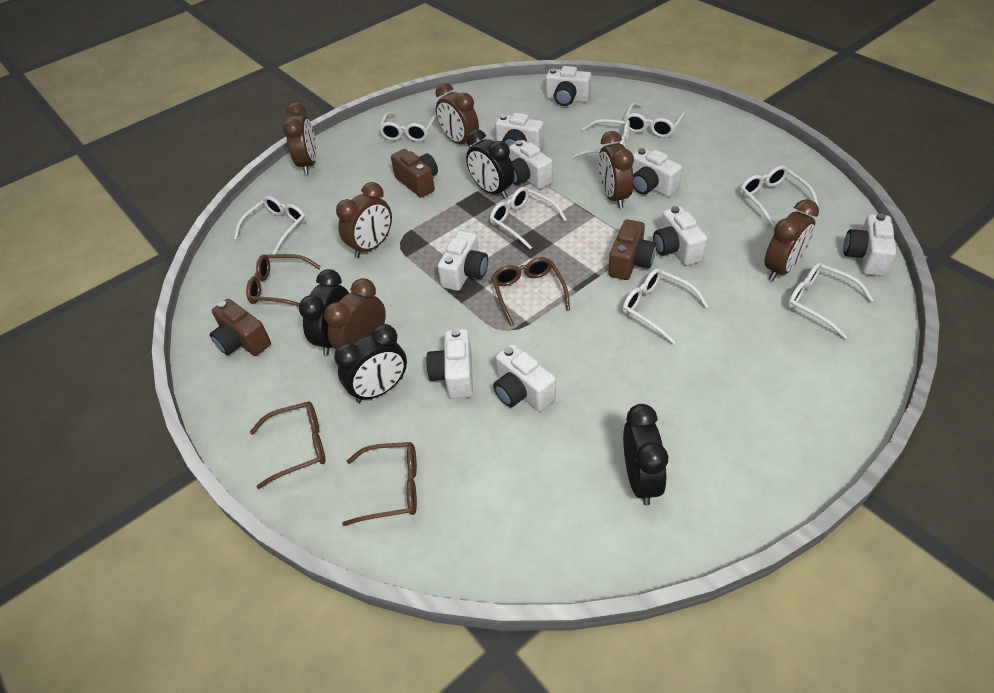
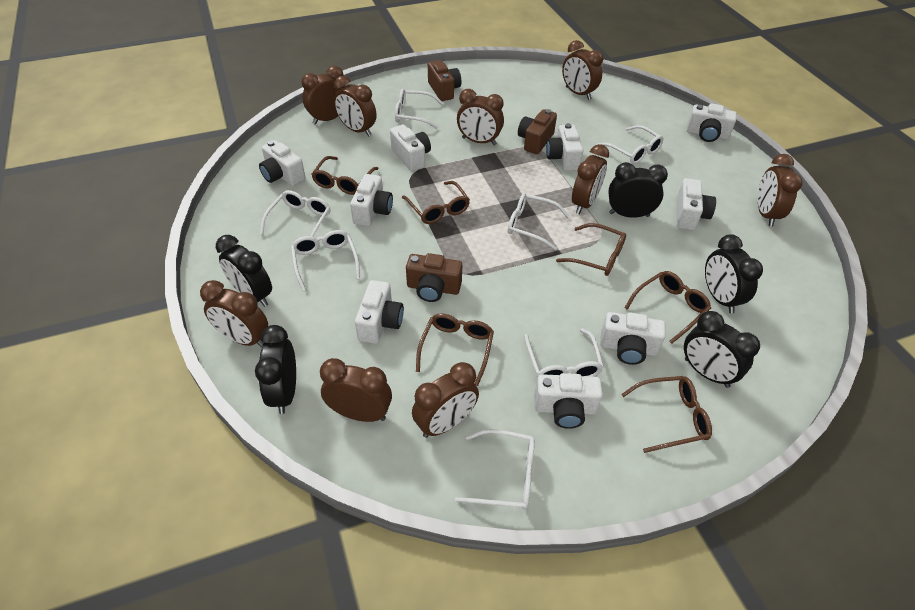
black clock: [299,269,349,356] [334,324,407,403] [466,129,514,199] [623,404,668,505] = 4 -> [216,235,272,307] [255,325,296,414] [608,162,668,218] [684,311,760,388] [705,234,763,314] = 5
brown clock: [283,103,316,174] [324,278,386,349] [336,182,392,258] [435,83,479,148] [598,131,634,208] [764,199,819,281] = 6 -> [200,280,268,347] [302,66,345,125] [320,358,392,422] [334,76,377,136] [412,362,479,438] [457,89,504,145] [562,40,603,100] [572,144,609,214] [758,154,803,226] = 9
brown glasses: [246,254,321,307] [250,401,325,489] [342,442,417,526] [492,257,570,326] = 4 -> [311,156,379,195] [402,181,470,224] [416,313,494,386] [556,223,626,276] [621,376,712,453] [624,271,711,344] = 6
white glasses: [234,196,306,255] [379,112,437,142] [490,187,567,250] [572,119,630,158] [622,268,709,345] [623,102,686,138] [740,165,819,227] [788,262,874,339] = 8 -> [260,190,331,237] [291,230,360,292] [395,89,444,129] [455,429,535,510] [508,193,570,250] [524,328,604,378] [597,125,664,164] = 7

